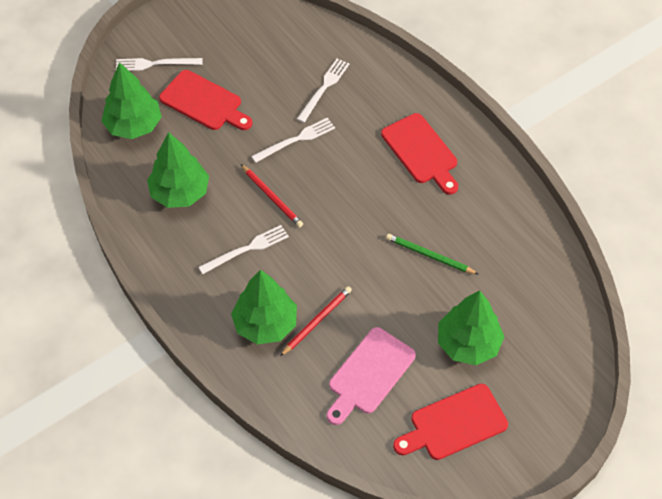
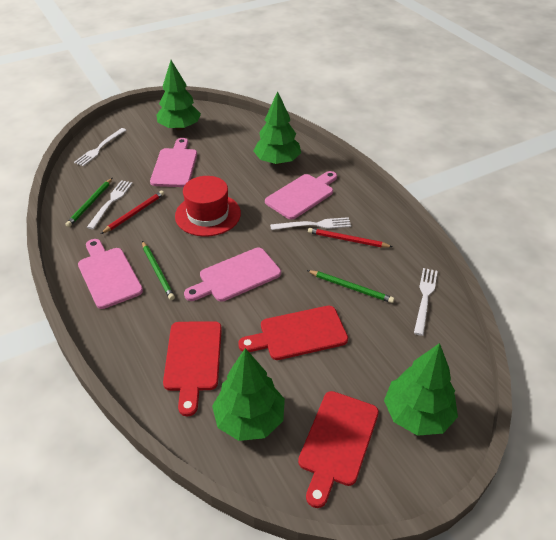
green pencil: [386,234,478,274] = 1 -> [65,178,112,227] [142,241,175,300] [307,270,394,303] = 3
pink cutting board: [327,327,416,425] = 1 -> [78,239,143,309] [150,138,197,187] [184,248,281,302] [265,171,337,220] = 4
red hat: none = 0 -> [175,176,241,237] = 1

